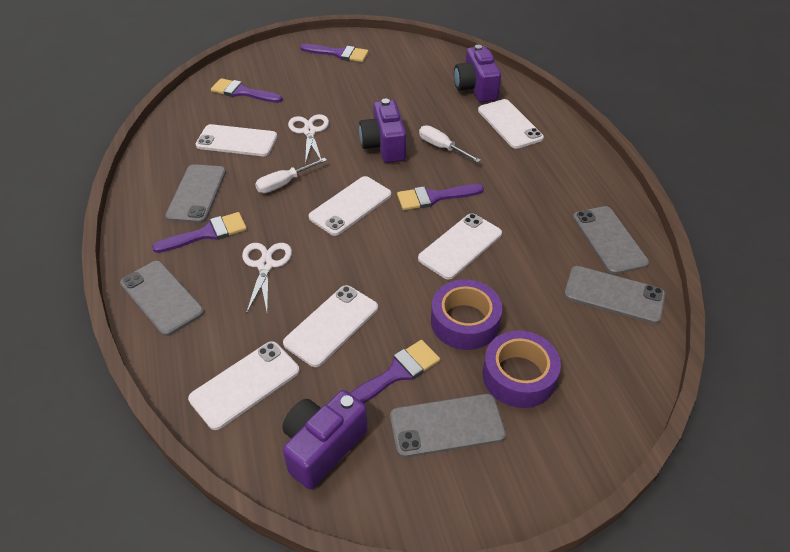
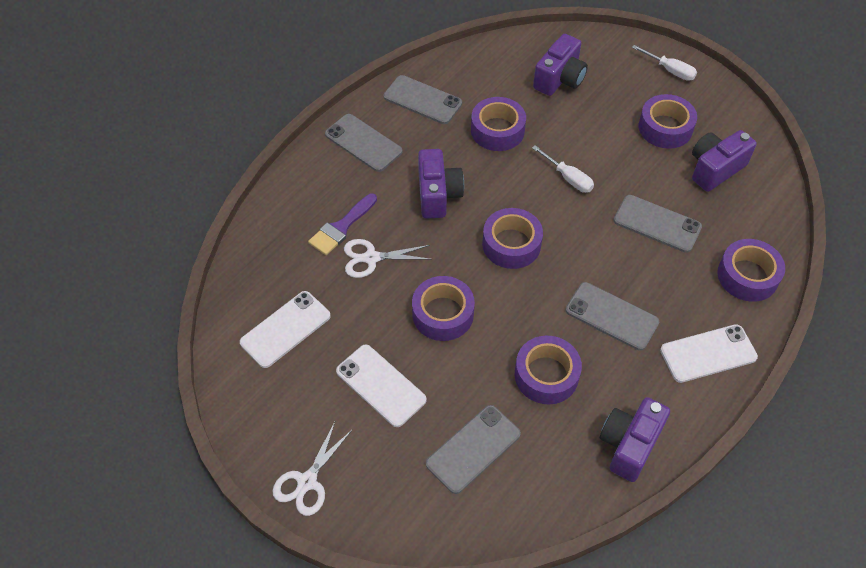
purple brush: [152,212,247,253] [211,78,283,103] [300,44,369,62] [350,340,440,403] [397,184,484,210] = 5 -> [308,194,377,255] = 1
purple camera: [282,390,368,489] [359,99,406,163] [454,45,501,102] = 3 -> [418,149,464,219] [533,34,588,96] [600,397,670,482] [692,130,757,192] = 4
purple tape: [431,279,502,350] [483,330,561,408] = 2 -> [412,276,475,341] [471,97,526,151] [482,208,543,269] [515,336,582,404] [638,94,697,149] [717,239,785,302] = 6
white phone: [188,341,300,430] [196,124,277,156] [283,285,378,367] [309,176,391,236] [418,214,502,280] [478,99,544,149] = 6 -> [240,291,331,368] [336,345,427,427] [660,324,758,383] = 3

